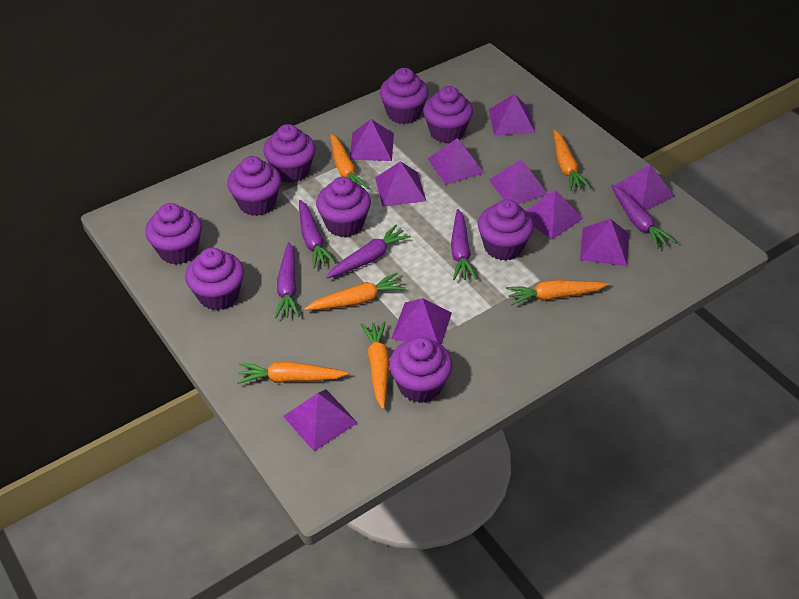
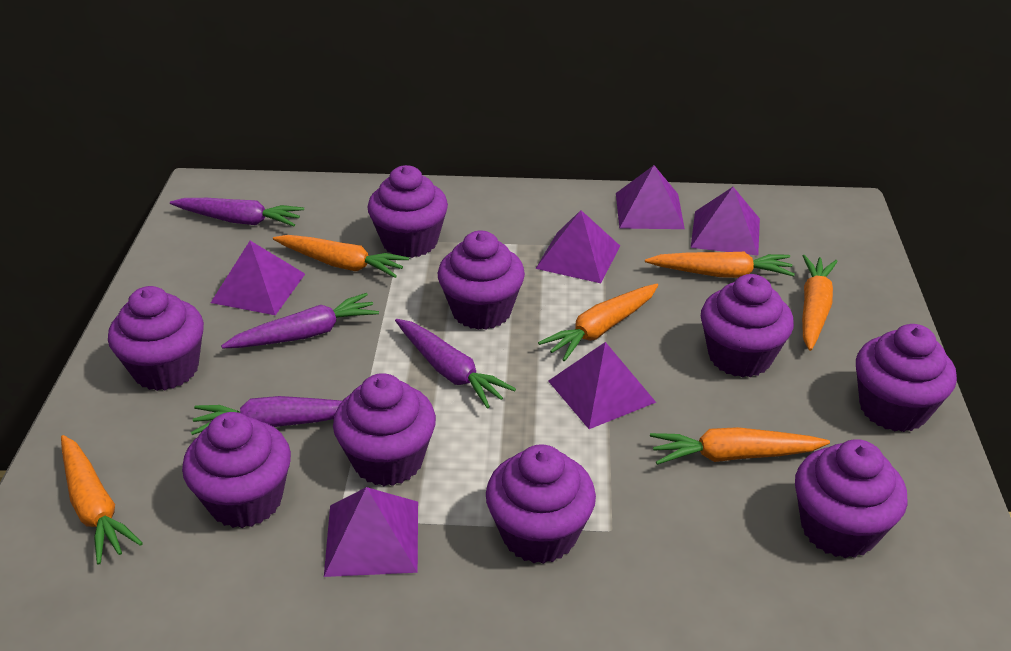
purple carrot: [275,242,300,318] [299,200,336,269] [326,225,411,278] [451,209,477,280] [611,185,676,249] = 5 -> [170,198,304,227] [191,396,342,435] [221,293,379,348] [395,319,516,409] = 4
purple pyramid: [283,389,357,451] [350,119,394,161] [375,161,426,207] [391,298,452,345] [428,138,484,185] [489,93,535,135] [489,159,548,204] [526,189,583,239] [580,219,629,266] [615,164,674,211] = 10 -> [211,241,305,315] [324,487,418,577] [536,210,620,283] [548,342,656,429] [616,165,685,229] [691,187,760,256] = 6

